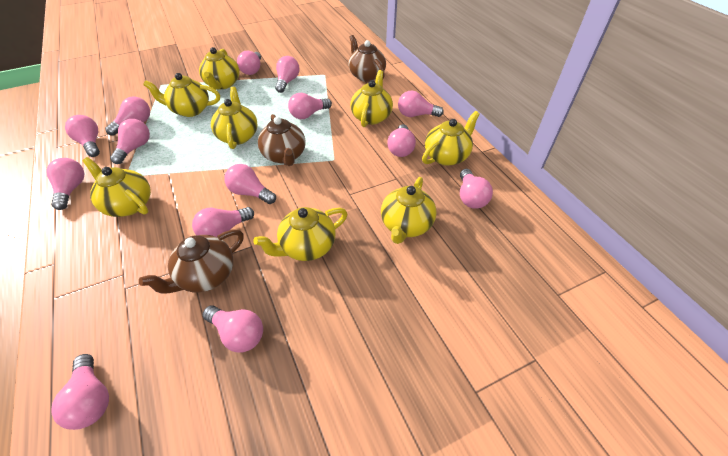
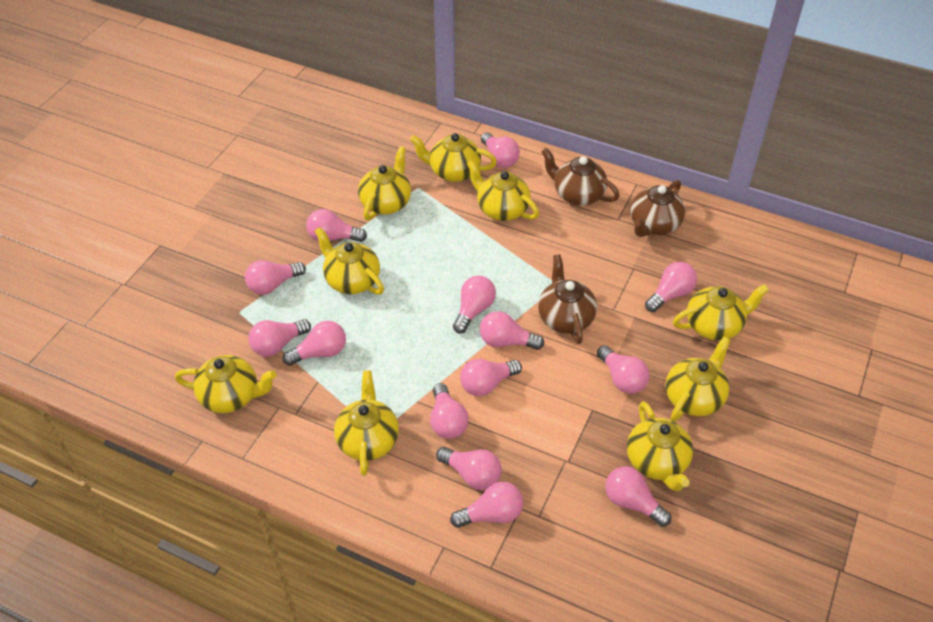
yellow teapot: [83,157,151,217] [143,73,220,117] [199,47,240,89] [211,87,258,149] [253,207,348,261] [350,70,393,127] [381,177,437,244] [422,111,480,166] = 8 -> [175,355,277,413] [315,227,384,295] [334,371,399,476] [358,146,411,220] [410,133,497,182] [467,160,539,221] [627,401,693,491] [666,337,731,422] [673,284,769,341] = 9

